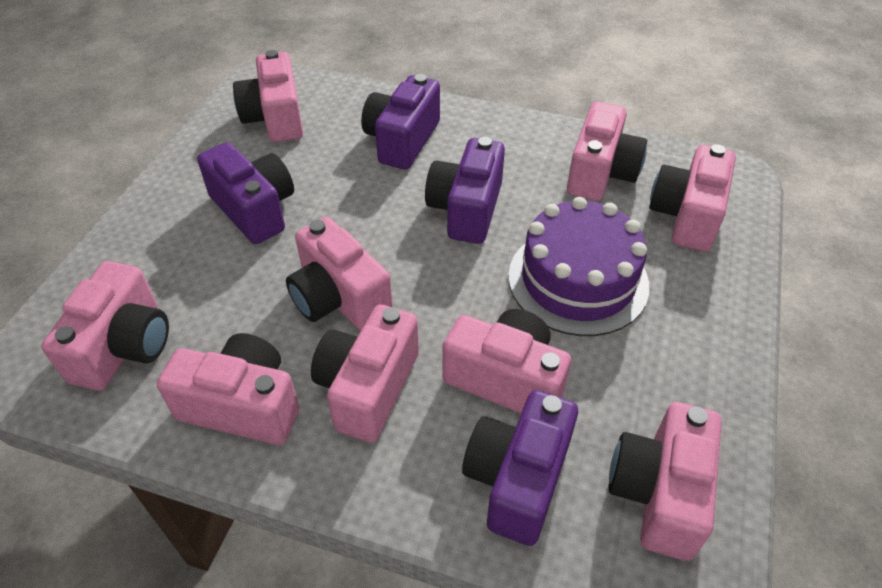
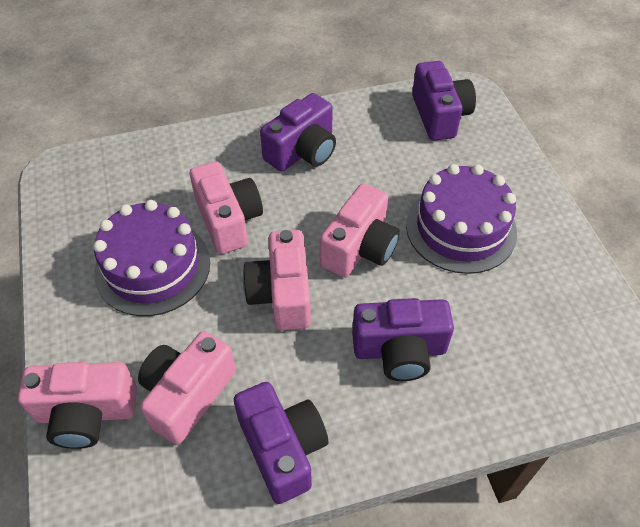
pink camera: [41,261,169,391] [157,333,299,445] [233,50,303,142] [286,217,393,331] [311,305,419,443] [442,309,571,413] [567,102,647,201] [608,402,722,561] [649,144,736,252] = 9 -> [18,362,137,449] [138,331,236,445] [190,161,263,254] [243,230,311,331] [320,184,400,277] = 5
purple cake: [508,197,649,336] = 1 -> [93,200,210,316] [406,164,517,274] = 2

